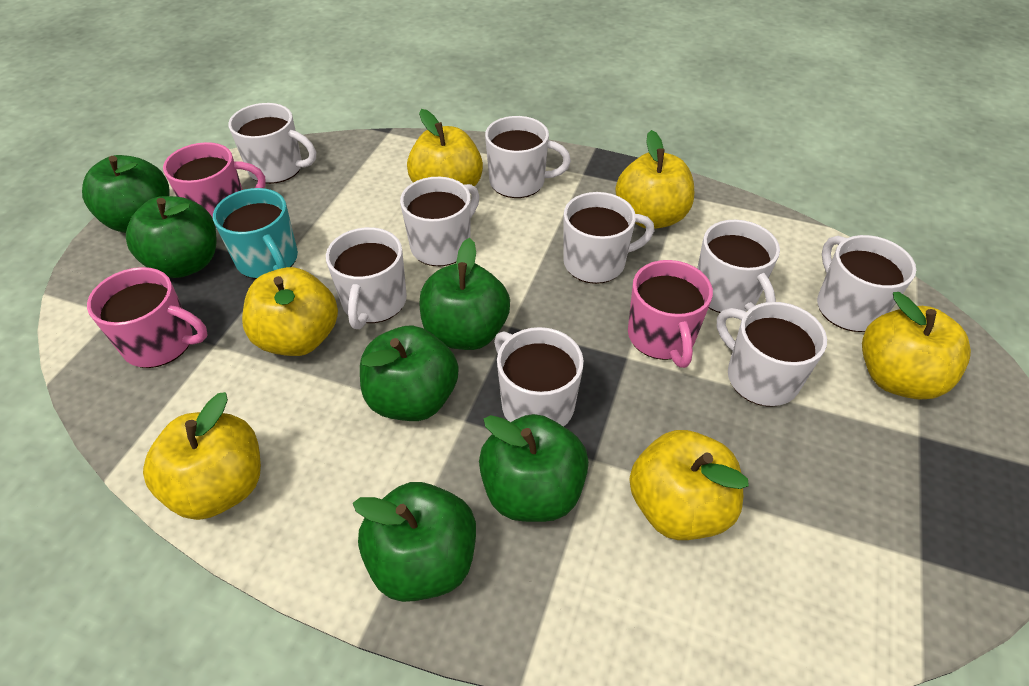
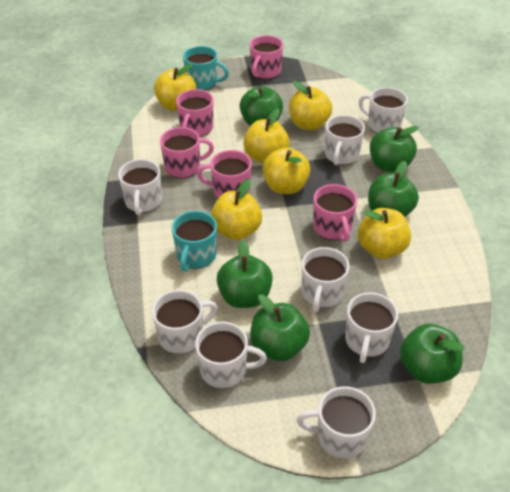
pink mug: [87,267,208,368] [163,142,266,227] [628,260,713,368] = 3 -> [160,127,214,178] [176,89,213,137] [197,150,252,198] [250,35,283,79] [313,184,357,242] = 5
turquoise mug: [213,188,298,279] = 1 -> [172,211,217,272] [183,46,229,90] = 2
white mug: [228,103,316,184] [326,227,407,329] [400,177,480,266] [485,116,571,198] [494,327,584,427] [563,192,654,284] [697,219,780,313] [717,302,827,407] [817,235,916,332] = 9 -> [118,159,162,215] [152,290,218,354] [195,322,267,388] [297,386,376,458] [302,247,350,312] [325,115,365,165] [345,292,398,363] [359,87,408,133] = 8

